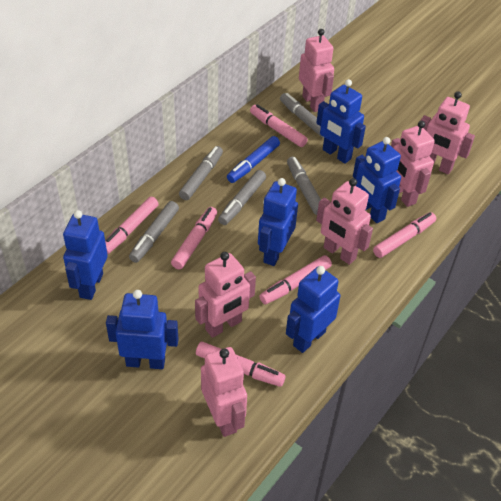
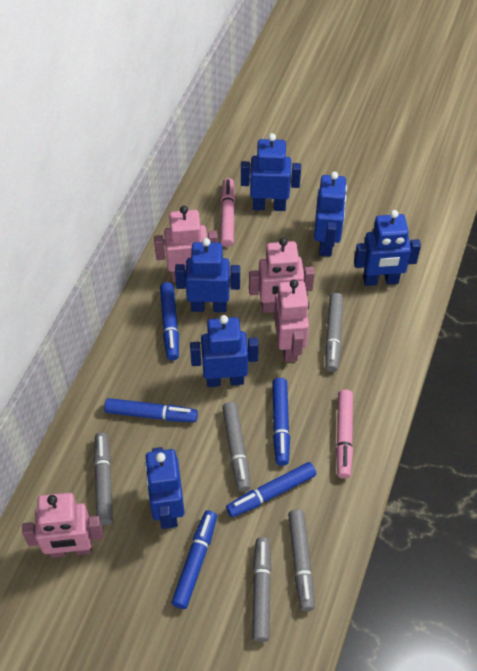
blue marker: [227,136,280,183] = 1 -> [104,398,198,422] [160,282,179,360] [171,510,217,609] [226,462,316,517] [272,378,290,466] = 5
pink marker: [105,197,159,254] [171,207,217,269] [196,342,285,387] [250,104,308,147] [259,255,332,305] [373,212,436,258] = 6 -> [220,178,235,247] [336,390,353,479] = 2
pink robot: [195,252,256,338] [201,347,247,437] [299,29,334,112] [316,178,373,265] [391,121,435,207] [421,91,475,174] = 6 -> [22,493,103,558] [154,206,218,282] [249,238,315,313] [274,280,309,362] = 4

